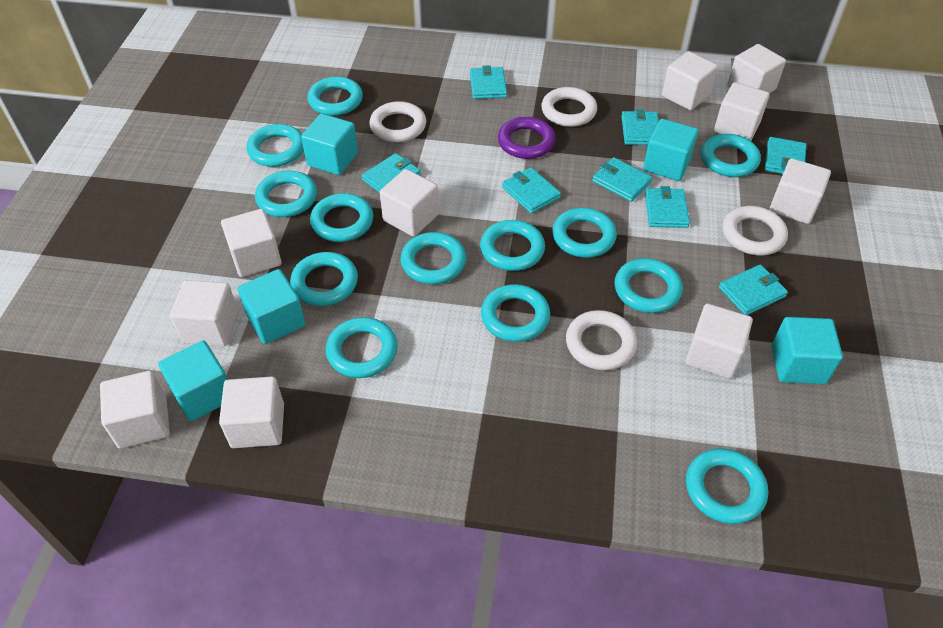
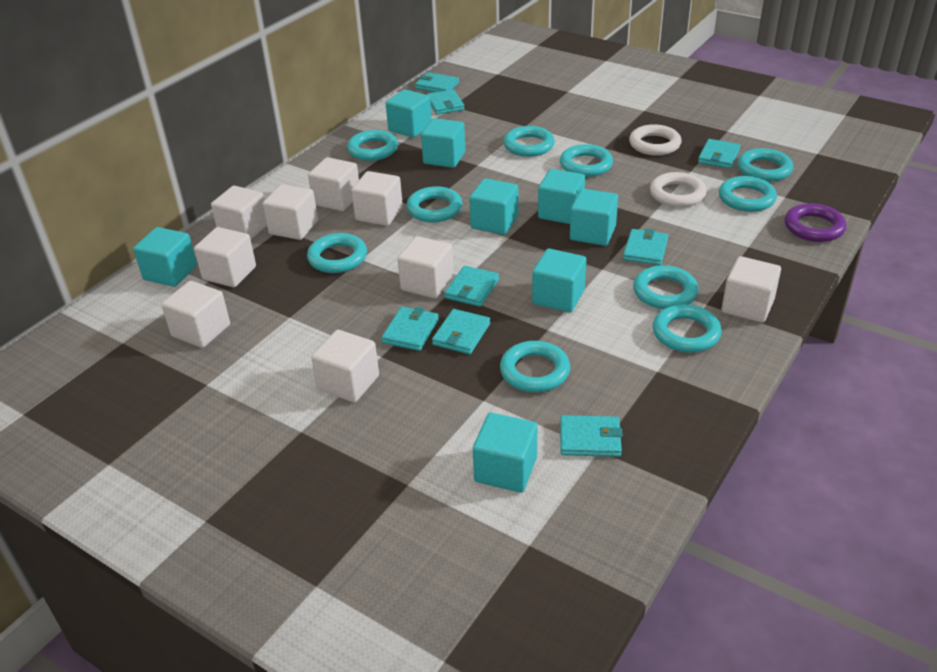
turquoise cube: [158,340,228,422] [238,269,305,344] [301,114,358,175] [643,119,698,181] [772,317,843,384] = 5 -> [133,227,197,287] [386,89,432,138] [421,118,465,168] [469,178,518,235] [473,413,538,493] [532,248,586,313] [538,169,585,224] [570,189,618,246] = 8
turquoise ring: [246,124,304,167] [255,171,317,217] [290,252,358,306] [307,76,363,116] [310,193,373,242] [326,317,398,378] [400,232,466,284] [480,220,545,271] [481,284,550,342] [552,208,617,258] [615,258,683,313] [686,448,768,524] [701,134,761,177] = 13 -> [307,233,367,273] [347,130,398,161] [406,186,462,222] [500,341,570,392] [503,126,555,157] [560,144,613,177] [633,265,698,309] [653,304,722,353] [719,176,777,212] [737,148,793,182] = 10
white cube: [100,371,170,448] [170,280,238,346] [219,377,284,448] [221,209,282,277] [380,169,439,237] [662,51,718,110] [686,303,753,379] [714,82,770,141] [727,44,786,93] [769,158,831,224] = 10 -> [161,281,230,348] [194,227,256,287] [211,186,267,240] [263,184,318,240] [308,157,359,211] [311,330,379,403] [351,171,403,226] [398,236,454,299] [722,256,781,323] = 9
white ring: [369,101,426,142] [542,87,597,127] [566,310,637,370] [723,206,788,255] = 4 -> [629,124,682,156] [650,172,707,207] = 2

